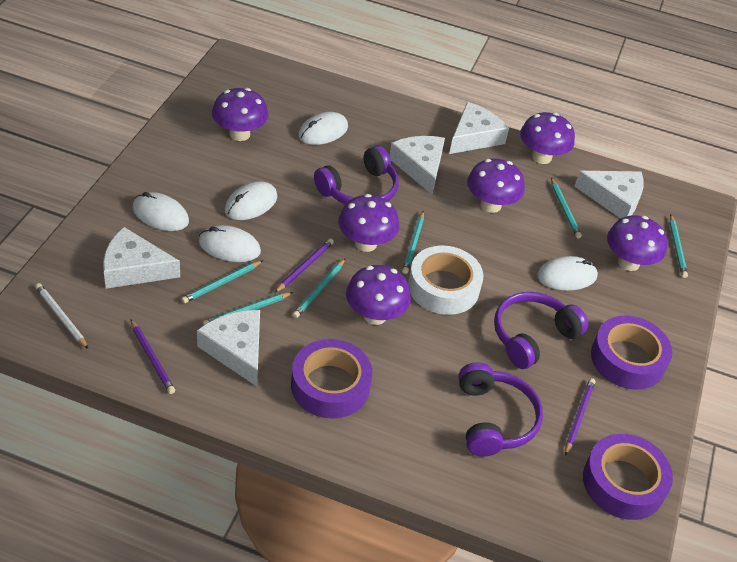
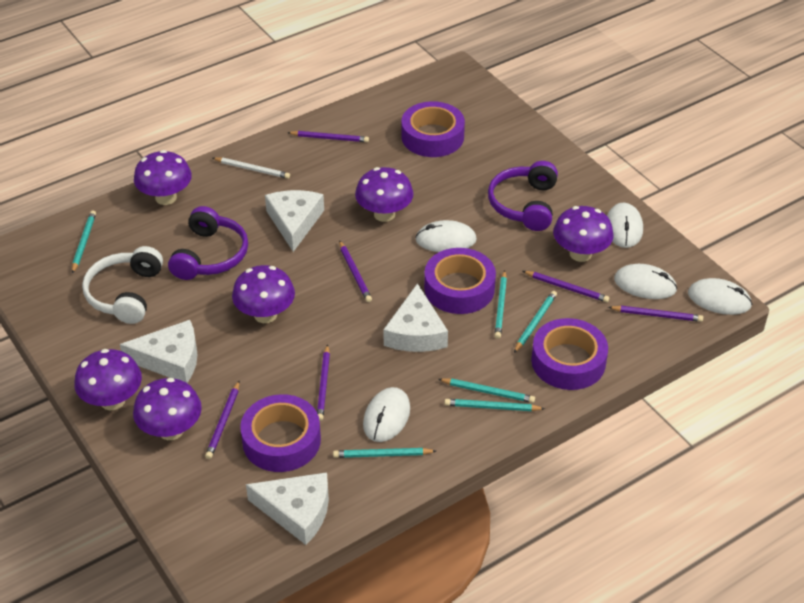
purple headphones: [314,146,399,204] [458,362,543,457] [494,292,588,369] = 3 -> [168,206,248,280] [488,161,558,231] = 2
purple pencil: [131,320,175,394] [274,238,334,293] [565,378,595,456] = 3 -> [205,381,239,459] [287,131,369,142] [317,344,330,421] [339,240,372,302] [523,271,609,302] [608,306,703,322] = 6
purple tape: [291,339,372,419] [583,434,673,520] [591,316,672,390] = 3 -> [240,394,321,472] [402,101,465,157] [424,248,496,314] [531,318,608,390] = 4
white cheese: [103,227,180,289] [197,310,260,387] [389,136,445,194] [449,102,509,154] [574,171,644,219] = 5 -> [120,320,197,383] [246,472,329,545] [265,190,324,252] [383,283,448,352] = 4
white headphones: none = 0 -> [82,246,163,324] = 1
white tape: [408,246,483,315] = 1 -> none = 0

